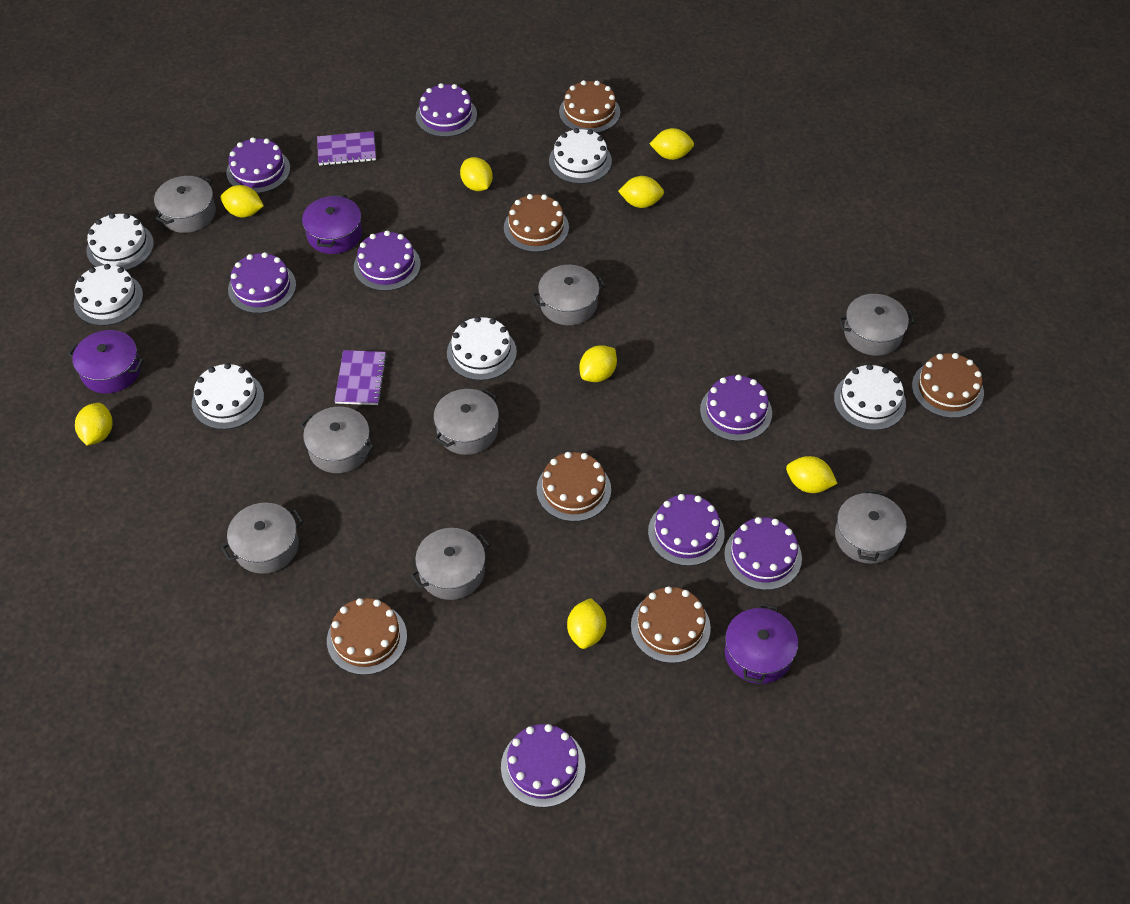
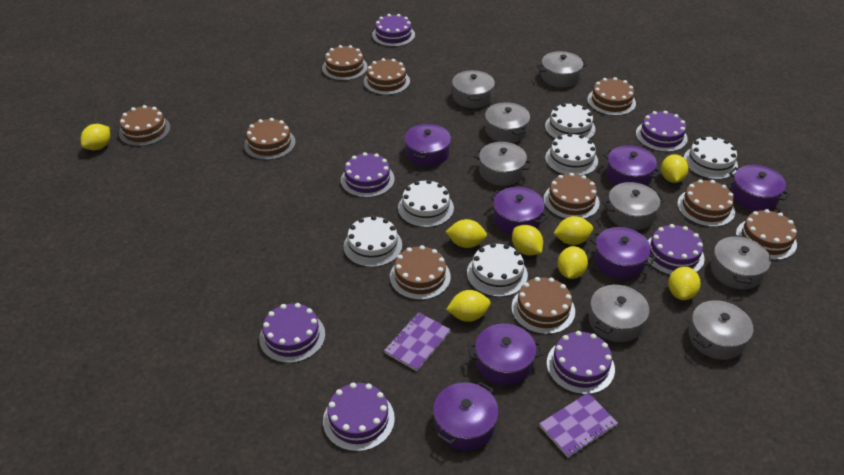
brown cake: [327,598,407,675] [504,194,569,252] [537,452,611,522] [559,80,620,133] [631,586,711,663] [912,353,984,418] = 6 -> [119,105,171,146] [244,118,296,160] [322,45,368,81] [364,58,410,95] [390,245,451,300] [512,277,575,334] [544,173,600,219] [587,77,636,116] [677,179,735,227] [736,209,797,260] = 10
purple cake: [226,138,290,193] [228,252,296,313] [354,231,421,291] [416,83,477,137] [501,724,586,807] [648,494,724,566] [700,374,772,441] [724,517,802,590] = 8 -> [259,303,325,363] [323,383,395,452] [341,152,395,198] [372,14,415,47] [547,331,615,394] [636,111,688,152] [647,224,705,275] = 7
purple pot: [68,330,144,394] [302,194,362,254] [725,603,798,684] = 3 -> [404,123,451,166] [433,382,499,450] [468,324,543,385] [490,187,548,234] [590,227,656,279] [603,145,661,186] [729,165,790,211] = 7

